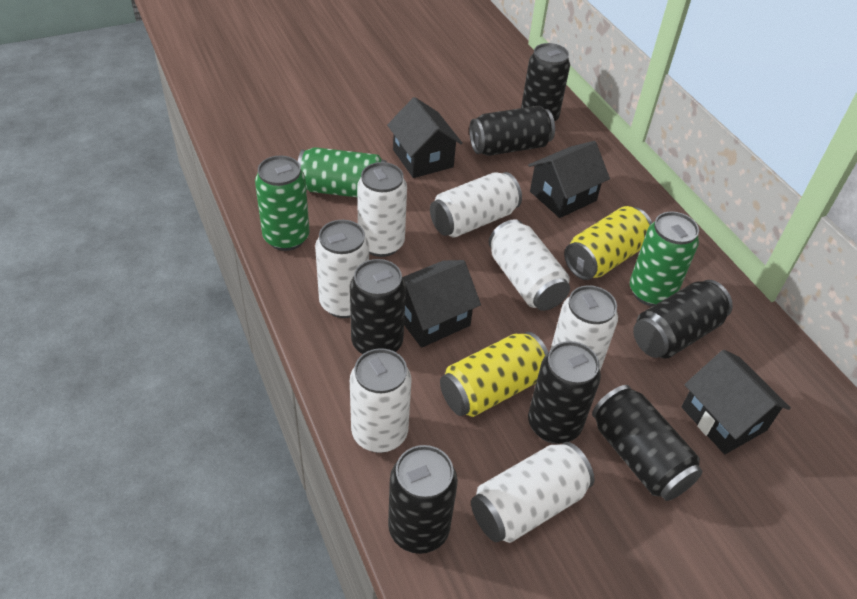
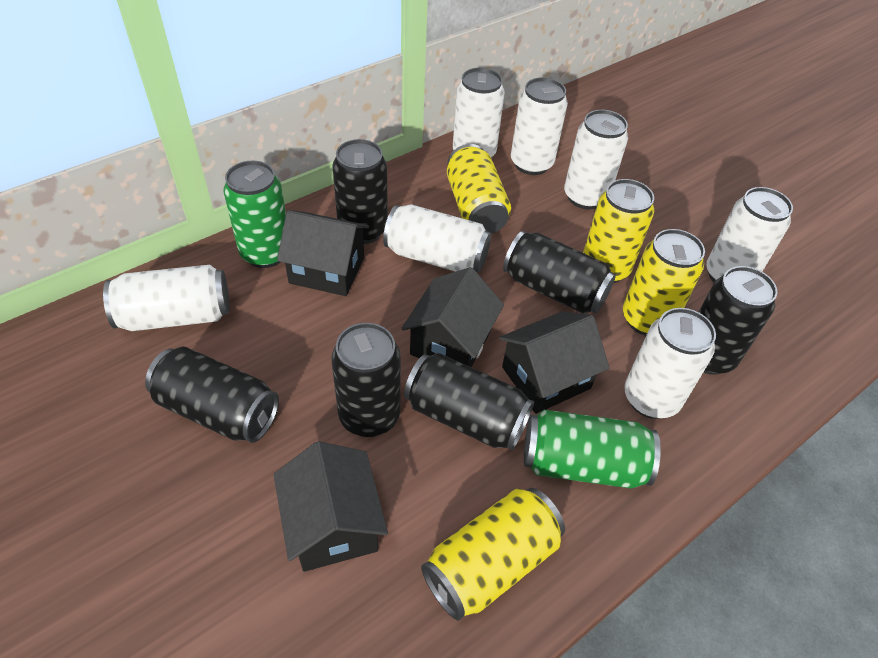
black can: [350,259,406,354] [388,445,458,554] [469,105,555,156] [521,43,570,122] [528,341,601,444] [592,385,702,501] [633,280,733,359] = 7 -> [145,347,279,443] [331,323,401,437] [332,139,388,244] [404,353,534,450] [503,231,616,314] [699,266,777,375] = 6
green can: [255,155,310,251] [298,147,387,197] [630,212,699,306] = 3 -> [223,161,286,268] [524,410,661,488] = 2
yellow can: [440,332,549,417] [564,206,652,280] = 2 -> [421,488,565,621] [447,144,511,234] [583,179,654,283] [623,229,705,336] = 4

